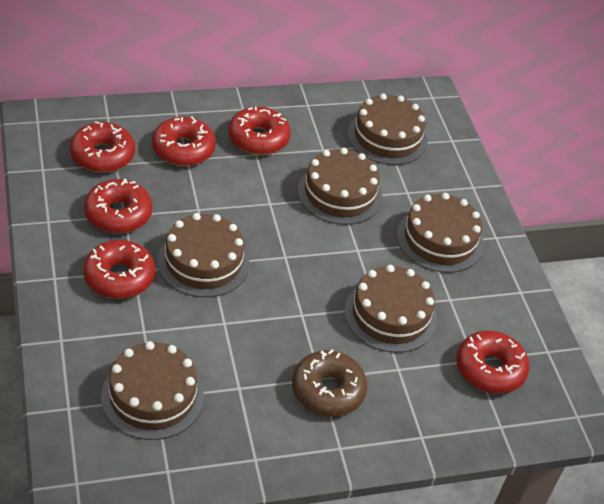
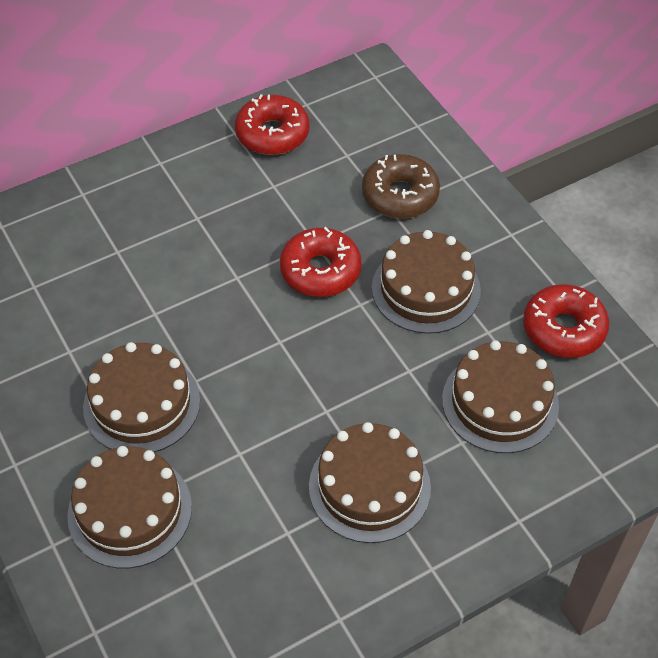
brown cake: [101,341,204,440] [158,213,250,297] [298,148,382,225] [344,265,437,353] [348,93,427,165] [397,193,483,273] = 6 -> [67,446,192,568] [83,342,200,452] [309,422,431,543] [372,230,481,334] [442,340,559,453] = 5
red donut: [70,121,135,173] [83,240,155,299] [84,179,153,233] [152,116,216,166] [228,107,291,155] [456,331,529,394] = 6 -> [235,94,309,155] [280,227,362,297] [523,284,609,358] = 3

